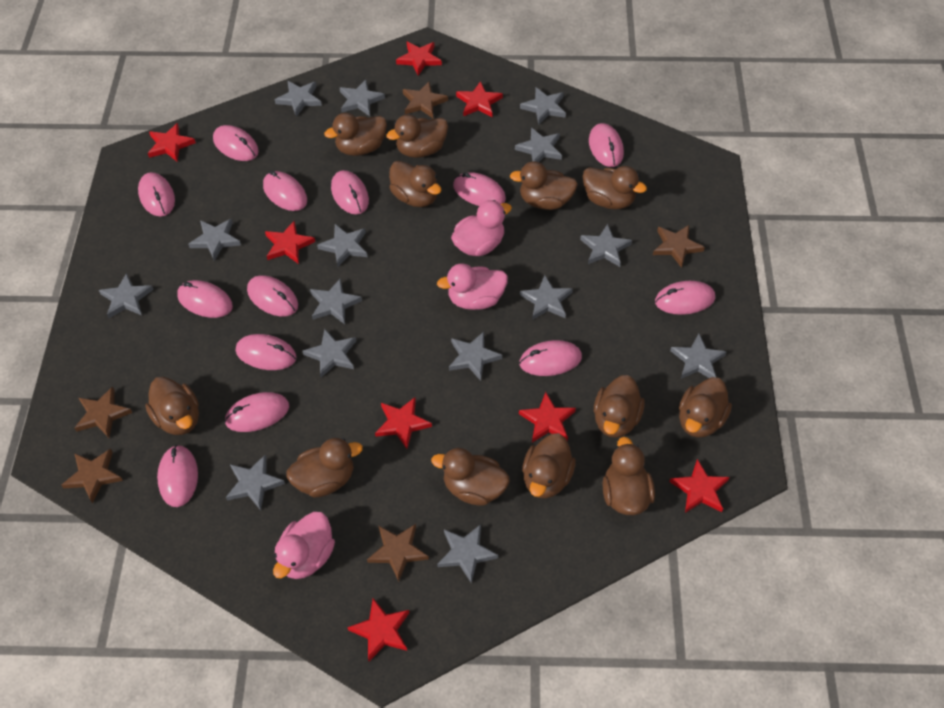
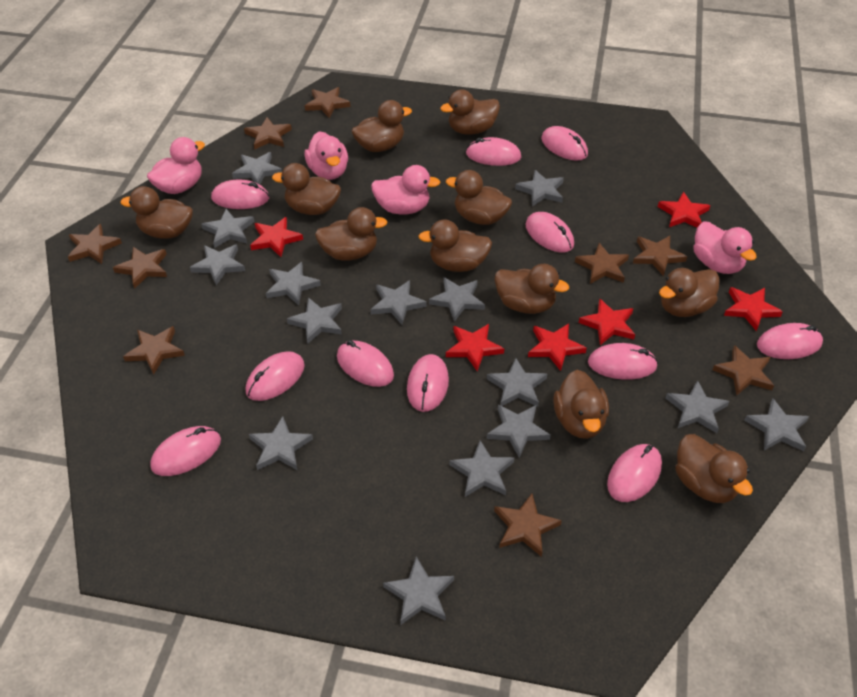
brown duck: [145,377,199,435] [286,438,363,498] [324,113,387,156] [386,115,448,158] [389,161,441,207] [431,448,510,506] [510,161,578,210] [522,433,576,499] [583,166,647,209] [594,375,645,438] [602,437,655,515] [679,377,732,438] = 12 -> [121,186,193,239] [272,163,341,215] [315,207,387,260] [351,100,412,152] [418,219,492,272] [440,89,500,135] [446,170,512,225] [494,264,569,314] [553,370,609,439] [659,268,720,317] [675,434,753,503] = 11
brown star: [62,449,123,504] [74,386,133,438] [367,524,429,582] [403,82,448,118] [653,225,705,268] = 5 -> [68,224,122,264] [113,247,167,289] [123,326,185,375] [244,117,292,150] [305,87,351,118] [494,494,562,557] [575,243,629,284] [633,236,687,276] [713,345,774,395] = 9
pink duck: [273,512,335,579] [437,263,508,310] [451,200,512,256] = 3 -> [147,137,205,194] [305,131,348,180] [371,165,441,214] [693,222,757,274] = 4
pink mouse: [138,172,175,217] [157,445,198,507] [177,280,233,318] [213,125,259,161] [224,392,289,432] [236,334,297,370] [247,275,298,316] [263,171,307,211] [331,170,369,214] [453,172,506,206] [519,340,582,376] [589,123,624,167] [655,281,715,315] = 13 -> [150,426,221,476] [211,180,269,209] [246,351,305,401] [337,340,394,387] [407,354,449,412] [466,137,521,166] [526,212,574,253] [541,126,588,161] [588,343,658,380] [607,444,662,502] [757,323,823,359] = 11
red star: [148,123,196,161] [265,221,315,264] [347,598,409,661] [375,397,432,449] [396,42,442,76] [456,81,503,117] [519,392,576,442] [670,459,729,513] = 8 -> [250,217,303,257] [446,324,504,371] [528,323,587,371] [579,299,635,345] [658,192,711,228] [724,287,783,331] = 6

